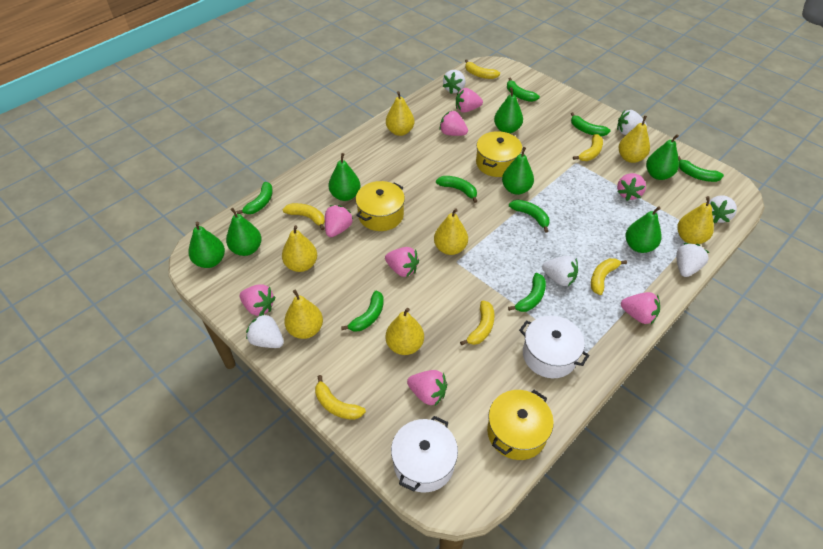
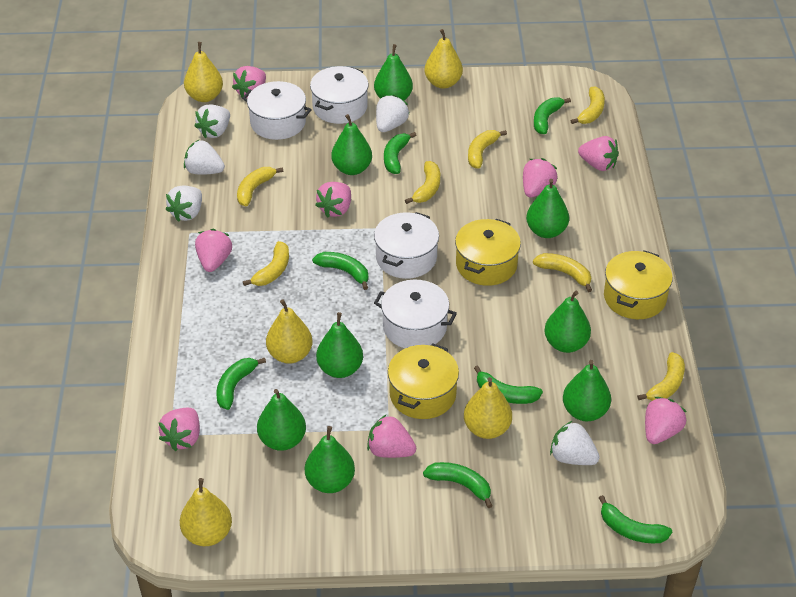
green banana: [236,182,273,214] [341,291,384,332] [436,176,477,203] [507,78,540,102] [508,273,546,312] [509,200,549,233] [571,112,610,136] [678,156,724,182] = 8 -> [216,358,266,410] [312,252,369,290] [384,132,417,174] [423,462,493,508] [474,365,543,404] [534,97,571,134] [599,495,672,543] = 7
green pear: [188,222,225,268] [226,208,261,256] [328,153,360,201] [494,87,523,133] [502,147,534,195] [626,206,661,253] [646,134,679,180] = 7 -> [257,389,306,451] [305,426,355,493] [316,312,363,378] [331,114,372,175] [374,44,413,101] [526,179,569,238] [544,290,591,353] [563,360,611,421] = 8
white pot: [391,416,458,492] [519,316,590,378] = 2 -> [242,81,312,140] [310,66,369,124] [374,212,439,279] [374,279,457,348] = 4
white strawberry: [246,313,284,348] [443,70,465,94] [542,256,578,286] [617,110,647,135] [676,243,709,277] [709,195,737,223] = 6 -> [166,186,202,222] [184,139,225,175] [195,104,230,138] [376,95,409,132] [550,421,600,465] = 5
yellow banana: [282,203,325,230] [315,375,366,420] [460,300,495,345] [465,60,500,79] [573,134,603,161] [591,258,627,295] = 6 -> [237,167,283,206] [243,241,289,286] [405,161,440,204] [468,130,507,169] [533,253,592,292] [571,87,605,124] [637,352,685,401] = 7
yellow pear: [282,225,317,272] [284,289,323,339] [386,91,415,136] [386,308,424,355] [434,208,468,255] [619,116,650,163] [677,196,714,244] = 7 -> [180,478,232,546] [184,42,223,102] [266,299,312,364] [424,29,463,89] [464,377,512,439] = 5

